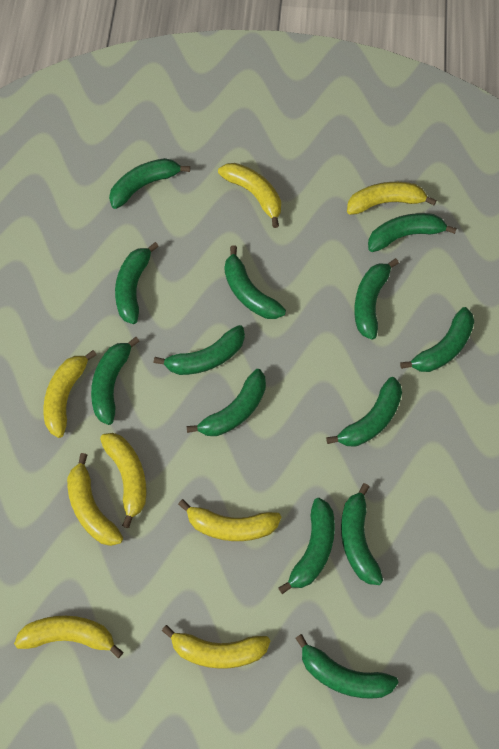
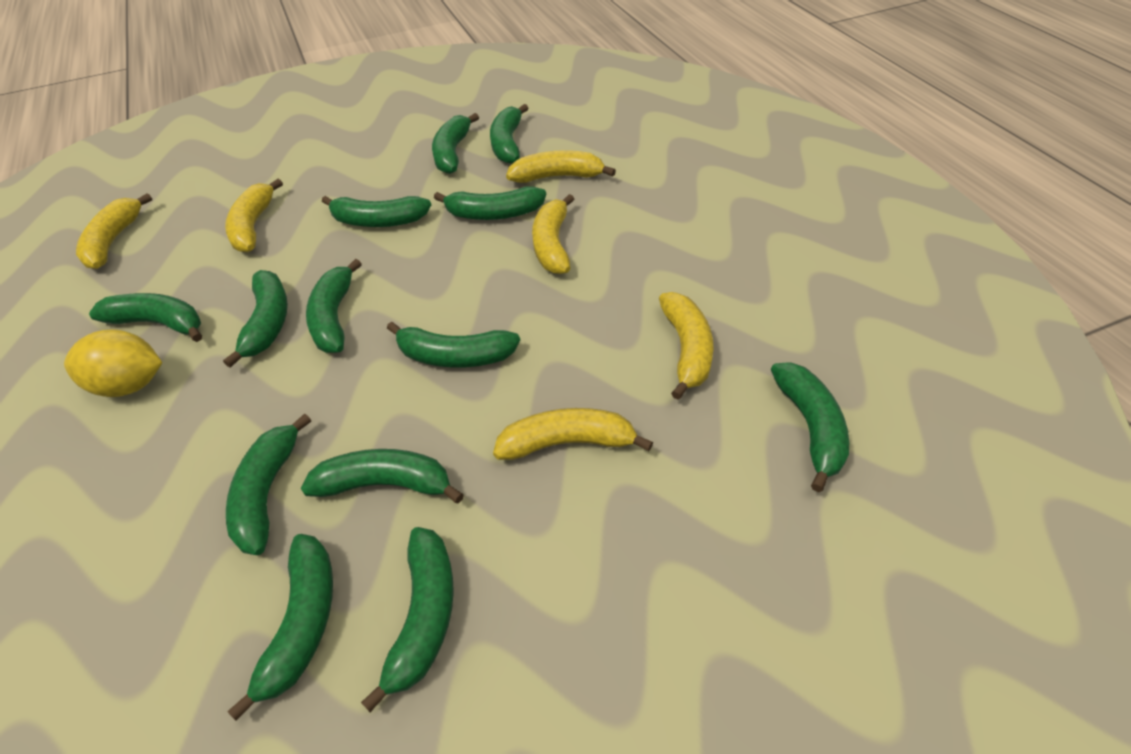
yellow banana: [14,616,123,658] [44,350,97,438] [67,453,123,546] [100,433,146,528] [162,625,271,669] [178,499,281,541] [218,163,281,228] [347,182,437,215] = 8 -> [76,193,152,269] [225,179,283,253] [493,408,653,460] [506,150,616,183] [532,194,574,274] [659,292,713,400] = 6
yellow lemon: none = 0 -> [64,329,162,397] = 1

